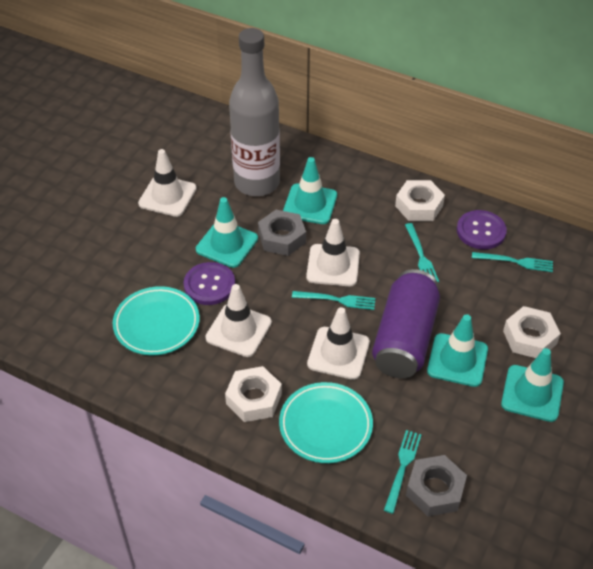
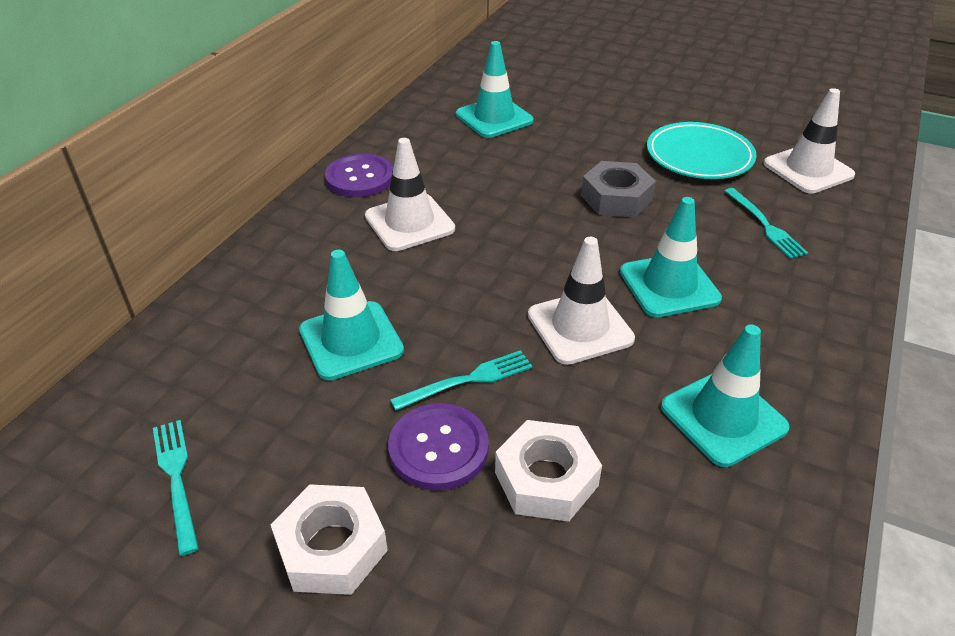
grey bottle: [229,28,280,196] = 1 -> none = 0
grey nut: [258,210,306,256] [406,455,467,516] = 2 -> [581,161,656,217] = 1
purple can: [372,269,440,378] = 1 -> none = 0
turquoise fork: [292,291,376,310] [384,430,422,514] [405,223,439,282] [472,252,553,272] = 4 -> [153,420,199,556] [390,350,532,411] [724,188,808,259] = 3
turquoise plate: [113,286,200,355] [279,382,373,463] = 2 -> [647,122,756,179] = 1
white nut: [225,366,282,422] [395,180,445,221] [503,306,561,358] = 3 -> [271,484,388,595] [495,420,602,522] = 2
white traffic cone: [138,149,197,217] [205,284,272,357] [306,219,360,286] [307,307,370,380] = 4 -> [365,138,455,251] [528,237,635,365] [763,88,855,194] = 3

